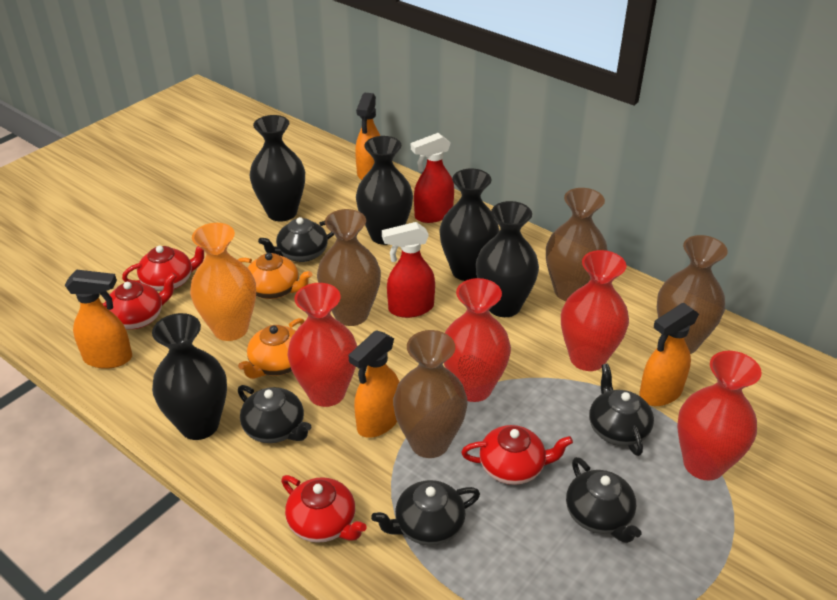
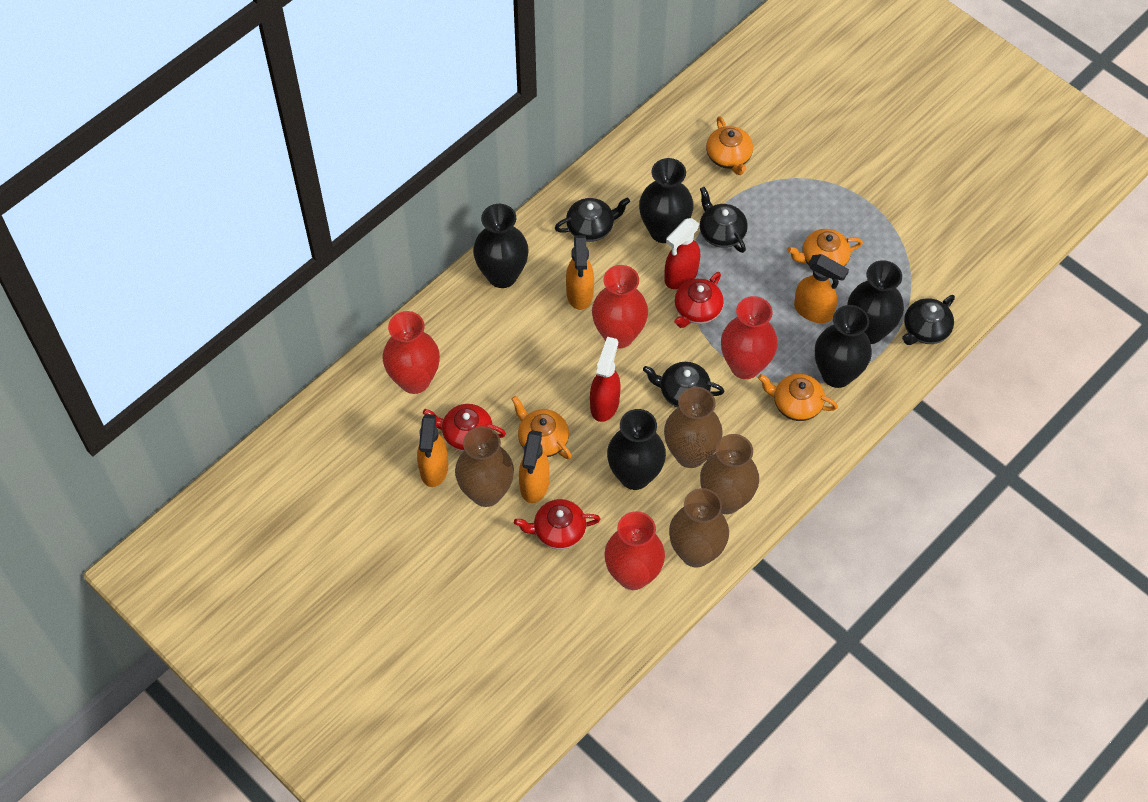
black teapot: [238,385,311,443] [258,217,334,262] [371,480,480,546] [566,457,642,543] [589,364,654,456] = 5 -> [555,197,630,242] [643,362,724,407] [700,187,748,253] [902,295,955,345] = 4
orange teapot: [238,253,312,299] [238,318,305,379] = 2 -> [512,396,572,459] [706,116,753,175] [758,374,838,421] [787,229,863,266] = 4
orange vase: [190,223,256,341] = 1 -> none = 0
red teapot: [103,273,177,329] [122,245,204,291] [281,475,367,543] [461,425,573,485] = 4 -> [423,404,506,452] [514,499,600,549] [674,272,724,328] = 3

